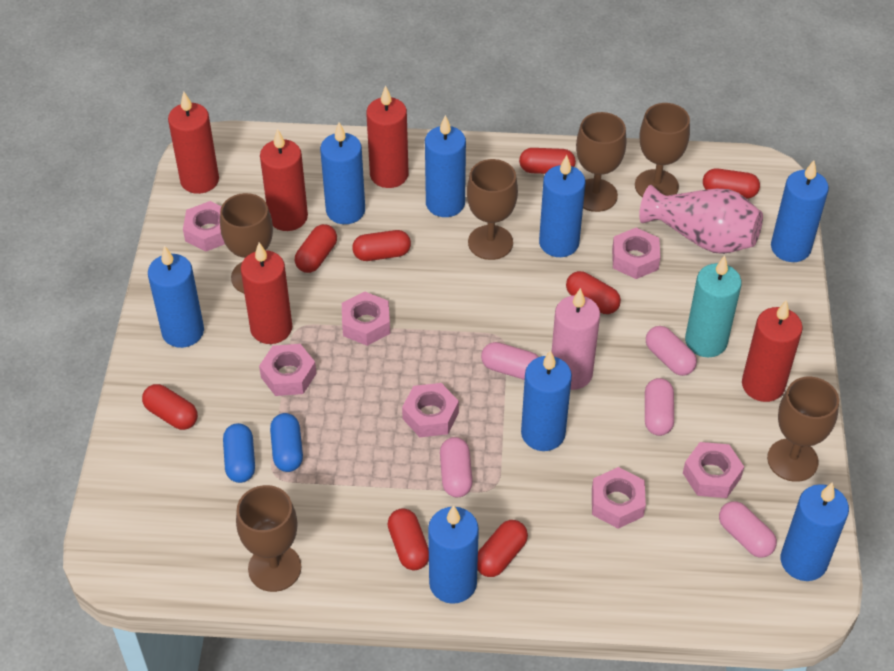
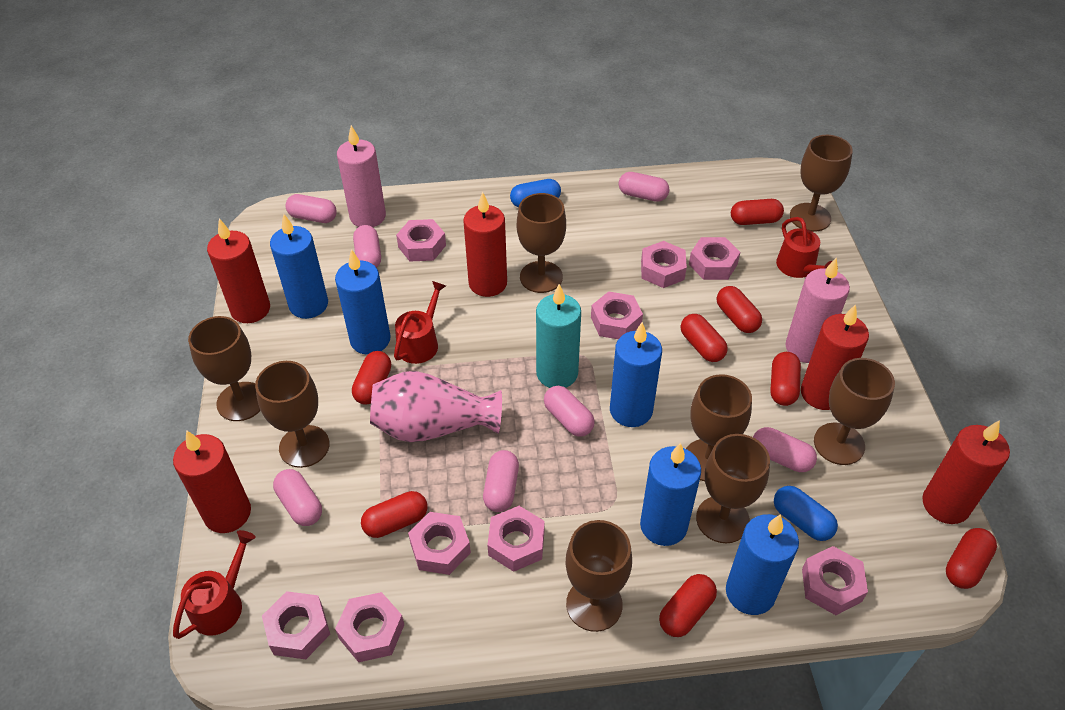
blue candle: [148,245,204,348] [320,123,365,224] [425,115,466,217] [428,505,479,604] [521,350,572,451] [539,155,585,257] [771,160,829,262] [780,482,849,581] = 8 -> [270,214,328,319] [335,249,391,355] [610,322,662,427] [640,443,701,546] [726,514,799,615] = 5
brown goblet: [220,193,273,293] [236,485,301,592] [467,159,518,260] [576,112,627,212] [635,103,690,198] [767,377,839,482] = 6 -> [188,316,261,421] [255,361,330,468] [517,193,566,293] [566,520,632,632] [686,374,752,481] [696,434,770,543] [790,135,853,232] [814,358,895,465] = 8
pink candle: [552,288,600,390] = 1 -> [337,125,386,227] [786,258,850,363] = 2
pink capsule: [440,437,473,497] [481,342,538,380] [645,378,674,436] [646,326,697,376] [719,501,777,557] = 5 -> [273,469,322,526] [286,194,337,223] [353,225,381,268] [483,450,519,512] [544,386,595,437] [618,172,669,202] [753,427,817,472] = 7
pink nut: [183,201,225,251] [259,344,317,396] [342,292,390,346] [402,383,459,437] [592,467,646,529] [612,228,660,279] [683,442,744,498] = 7 -> [262,591,330,659] [335,592,404,662] [396,219,446,262] [408,512,471,575] [487,506,545,572] [591,291,643,339] [641,241,687,288] [689,237,740,280] [802,546,868,615] = 9
red watering can: none = 0 -> [173,530,256,639] [394,281,446,364] [776,217,832,278] = 3

